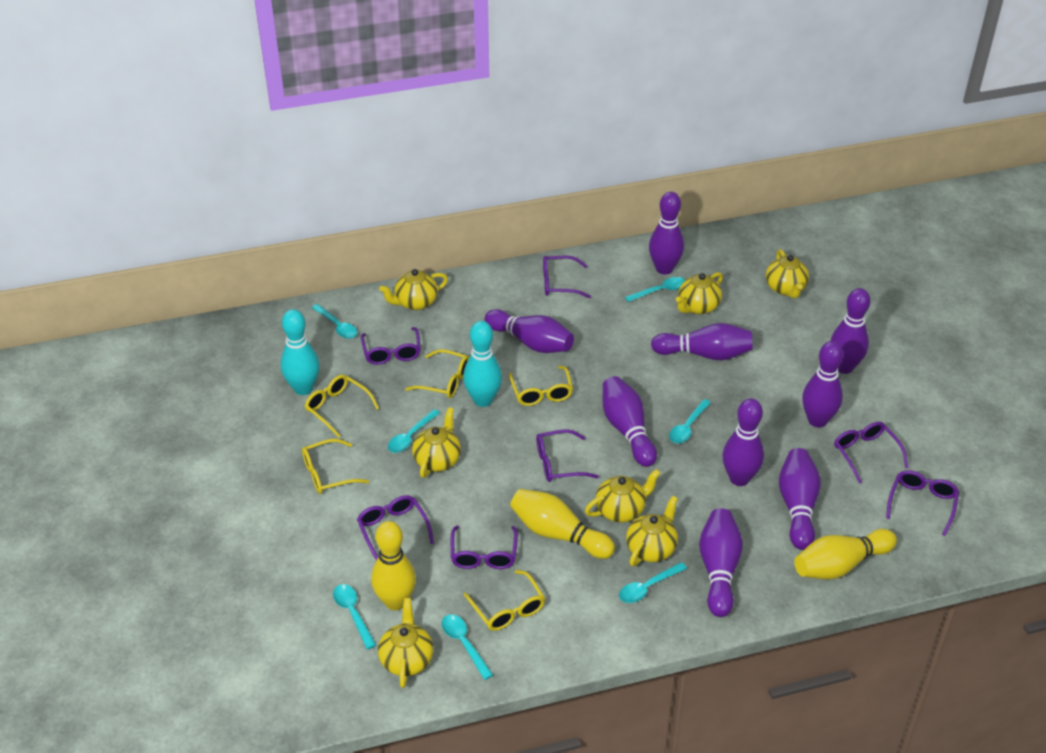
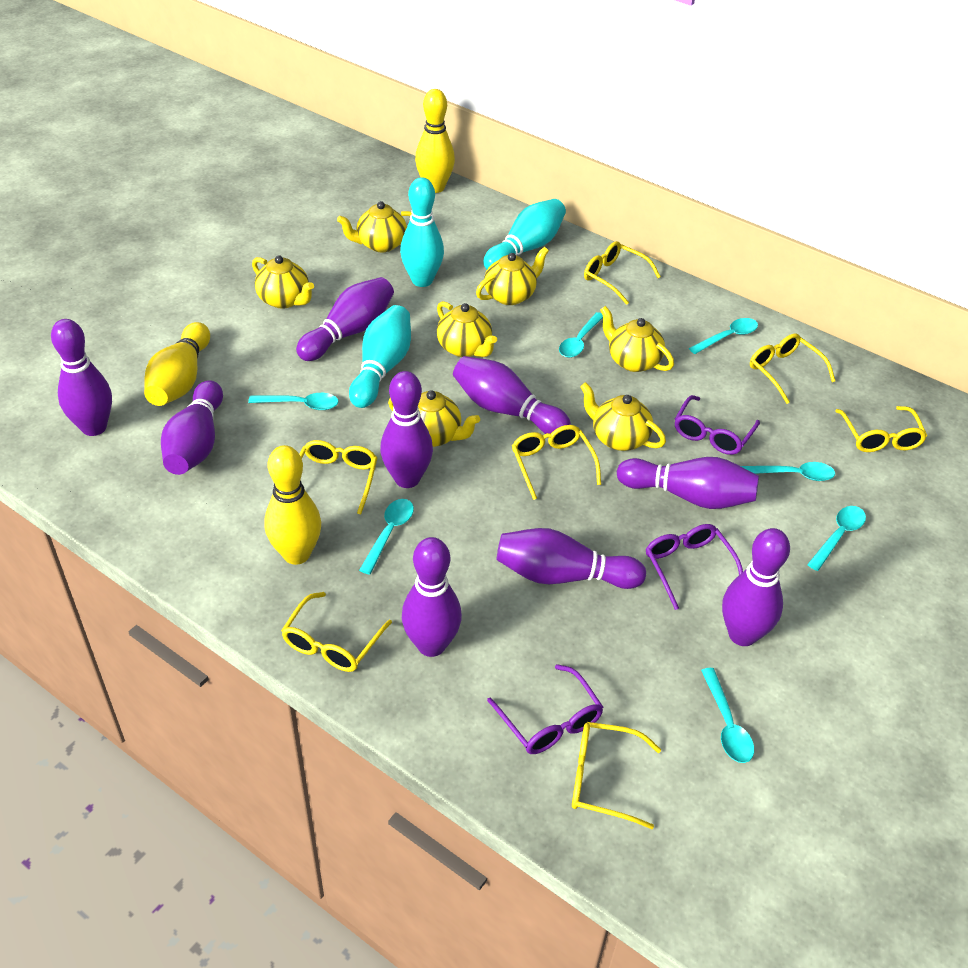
purple glasses: [357,495,434,560] [361,327,421,365] [451,525,518,569] [536,429,599,482] [543,256,591,298] [834,422,909,484] [886,470,959,536] = 7 -> [487,664,603,754] [646,524,743,610] [675,395,760,455] = 3
turquoise bowling pin: [280,309,320,395] [463,321,502,407] = 2 -> [349,305,411,408] [400,177,444,287] [483,199,566,269] = 3
yellow glasses: [302,439,369,494] [305,375,379,438] [405,349,469,398] [464,570,545,631] [509,366,573,406] = 5 -> [281,592,392,672] [299,440,377,515] [512,425,601,500] [572,722,661,829] [584,241,661,305] [750,334,835,404] [835,406,927,452] = 7

